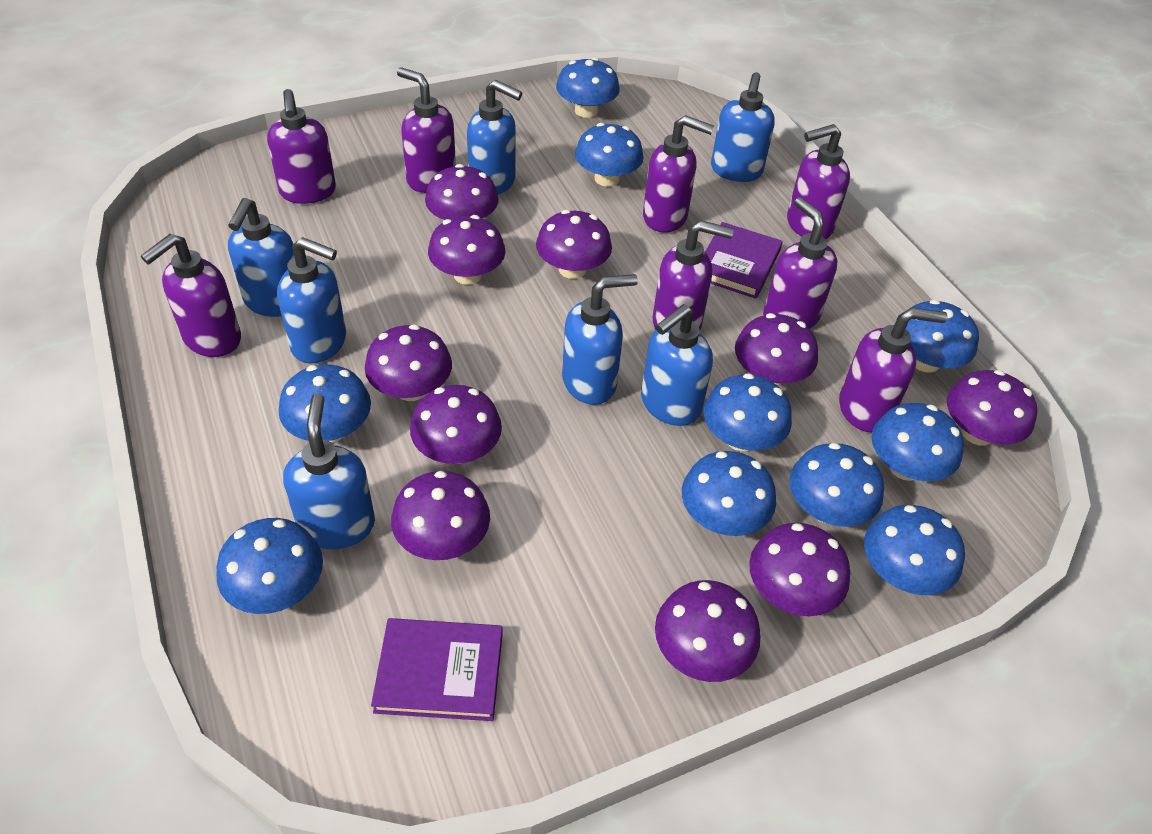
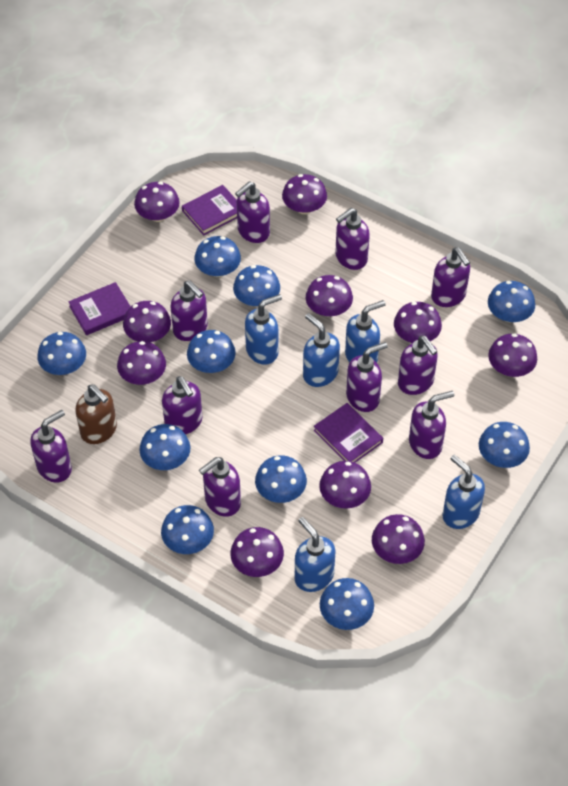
blue soap dispenser: [228,198,294,317] [277,237,346,363] [283,393,375,549] [467,80,522,194] [562,274,638,405] [641,304,713,426] [711,72,775,182] = 7 -> [245,294,282,365] [295,517,335,592] [303,313,340,387] [345,300,386,363] [442,455,485,529] = 5
brown soap dispenser: none = 0 -> [75,384,117,444] = 1
purple book: [371,618,503,721] [705,222,783,299] = 2 -> [68,282,131,335] [182,185,237,235] [314,403,383,463] = 3
purple soap dispenser: [141,234,241,357] [267,89,336,204] [397,67,456,193] [643,115,714,233] [653,220,734,330] [763,197,838,329] [787,124,850,239] [839,307,947,433] = 8 -> [30,410,72,483] [162,376,202,434] [171,280,208,341] [199,457,241,517] [235,181,270,243] [335,208,370,270] [346,342,388,412] [398,336,438,395] [409,391,454,459] [431,247,470,307] = 10

